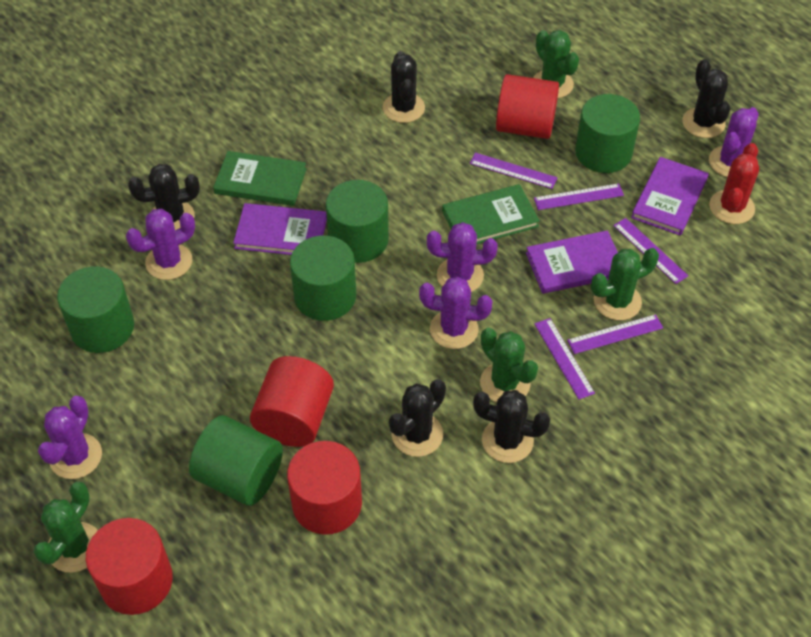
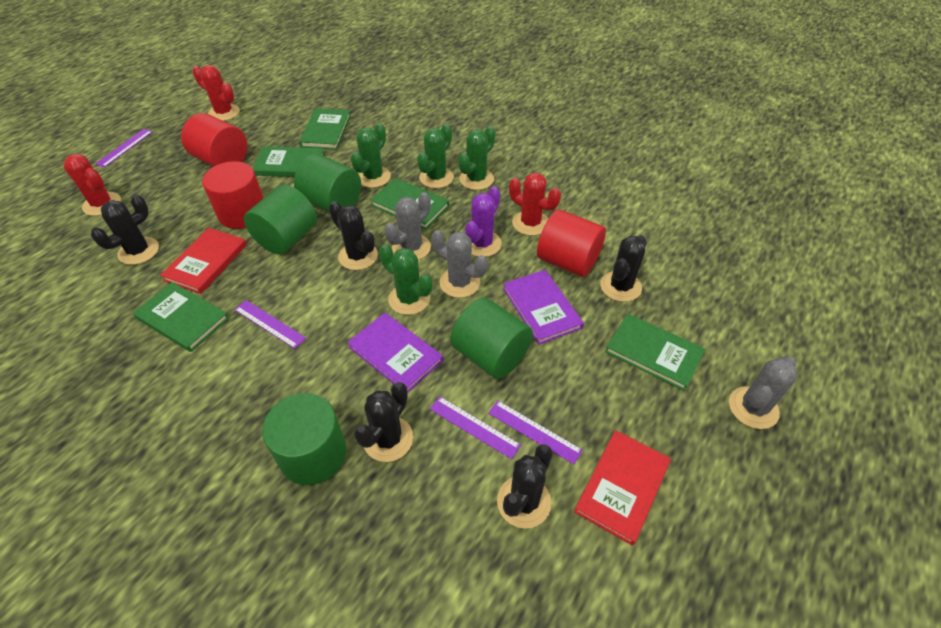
green book: [213,151,307,206] [442,184,540,244] = 2 -> [133,282,229,352] [253,146,324,177] [299,108,351,150] [371,178,449,230] [605,313,705,391] = 5
green cylinder: [57,266,134,353] [189,415,283,506] [290,235,356,321] [326,180,389,263] [575,94,640,173] = 5 -> [244,185,317,254] [262,393,346,485] [294,154,361,212] [450,298,533,379] = 4
grey cactus: none = 0 -> [385,192,431,260] [431,230,488,298] [729,356,797,429] = 3
purple book: [233,203,327,255] [526,230,618,294] [631,157,708,236] = 3 -> [347,313,443,393] [503,270,584,345] = 2
purple cactus: [38,396,102,479] [126,209,195,280] [419,277,492,349] [427,222,498,292] [709,107,759,177] = 5 -> [465,186,502,257] = 1
purple ruler: [470,153,558,189] [534,183,624,210] [535,318,595,399] [567,314,663,354] [613,218,688,284] = 5 -> [96,129,153,167] [234,300,306,349] [430,397,521,459] [488,400,583,464] = 4
red book: none = 0 -> [160,228,247,294] [574,430,671,545] = 2
red cactus: [709,143,759,224] = 1 -> [63,154,121,216] [193,65,240,121] [509,173,561,236] = 3
red cylinder: [86,518,173,615] [250,356,334,447] [287,441,362,535] [496,74,559,139] = 4 -> [181,113,247,166] [202,161,263,229] [537,210,606,277] = 3

